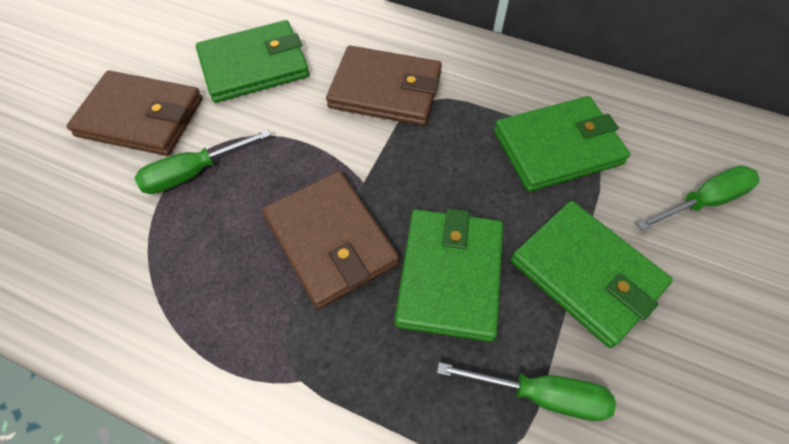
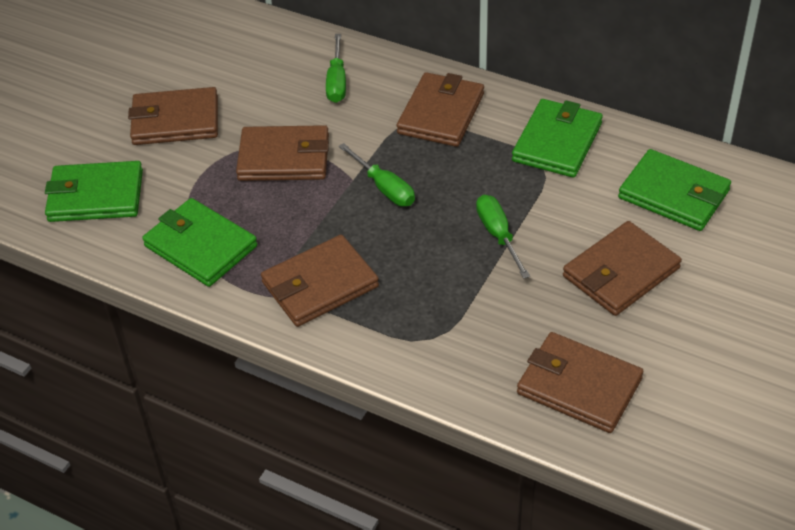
brown wallet: [67,70,203,156] [262,171,399,309] [326,46,442,126] = 3 -> [128,87,218,145] [236,125,329,181] [261,235,379,327] [397,72,484,147] [517,332,643,433] [563,221,682,316] = 6

